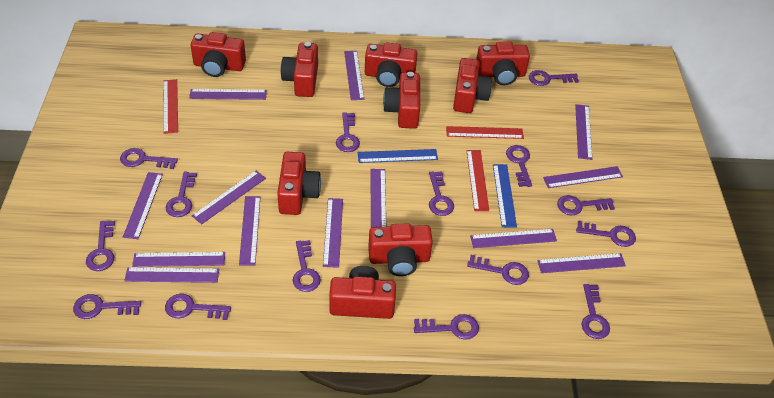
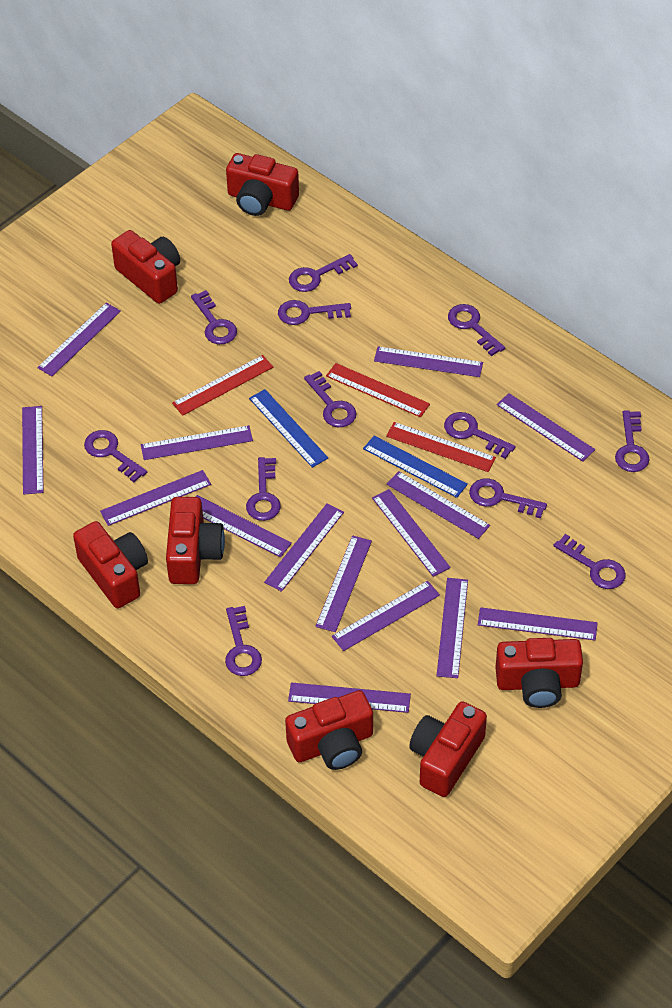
purple key: [73,294,141,319] [86,221,115,271] [120,148,178,169] [165,294,231,320] [166,172,197,217] [293,240,321,292] [336,112,360,152] [414,314,479,340] [429,171,454,216] [467,255,529,285] [506,145,532,187] [529,70,579,86] [557,195,615,216] [576,221,636,247] [581,284,610,339] = 15 -> [84,430,147,482] [191,290,237,344] [225,606,262,676] [246,457,281,521] [278,300,351,325] [289,254,358,292] [304,371,356,427] [444,412,516,459] [448,304,505,356] [469,478,547,518] [554,534,626,589] [615,410,649,472] = 12
purple ruler: [123,172,163,239] [124,267,219,283] [132,252,225,267] [189,89,267,100] [192,171,266,225] [239,196,260,265] [323,198,343,268] [344,51,364,100] [370,169,386,227] [470,229,557,248] [537,253,626,273] [543,166,623,188] [575,104,592,160] = 13 -> [22,406,43,495] [37,303,121,376] [100,470,211,526] [141,425,253,460] [196,495,292,558] [264,503,344,592] [288,682,411,713] [316,535,372,632] [332,581,440,651] [372,489,451,577] [374,346,483,377] [387,471,490,539] [437,578,468,678] [478,607,598,640] [497,393,595,462] = 15
red camera: [190,32,246,77] [277,152,321,215] [281,42,318,97] [329,266,396,319] [365,42,418,87] [368,223,433,276] [383,72,420,129] [453,58,492,113] [476,42,530,85] = 9 -> [73,521,148,608] [111,230,180,304] [166,497,225,584] [226,153,299,216] [285,690,373,770] [409,701,487,797] [495,638,583,708] = 7

